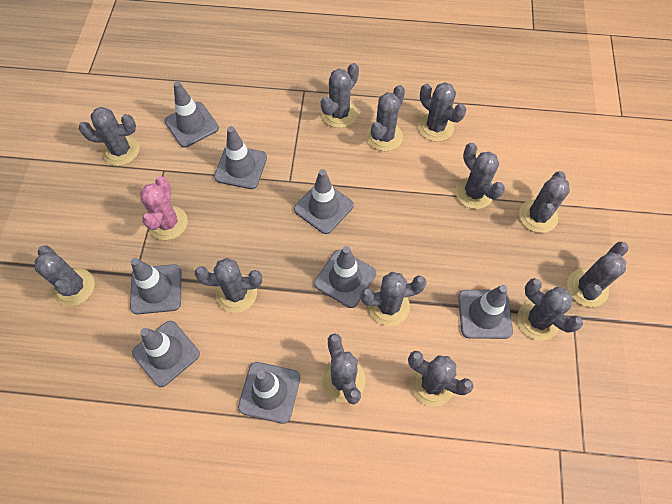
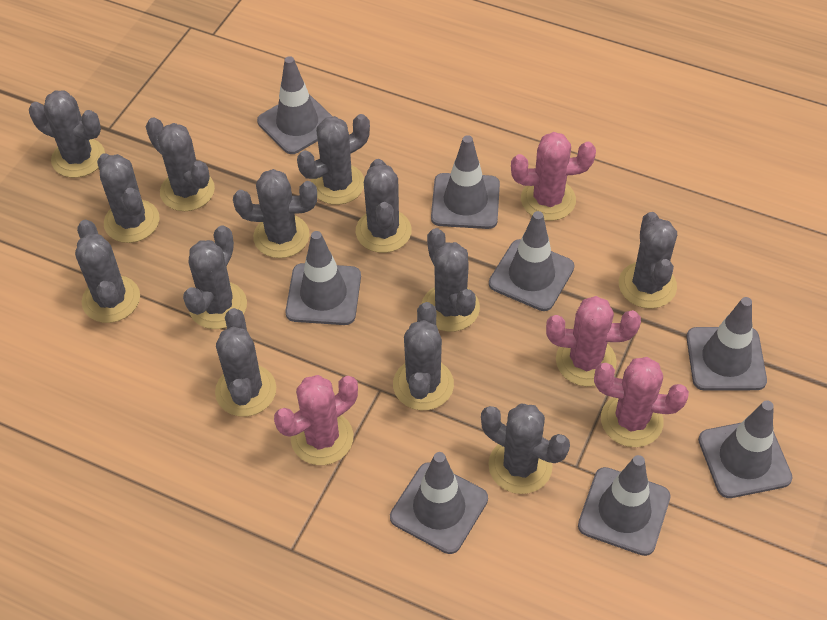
pink cactus: [140,176,188,240] = 1 -> [274,375,358,465] [511,132,596,221] [546,296,641,386] [594,357,689,447] = 4

